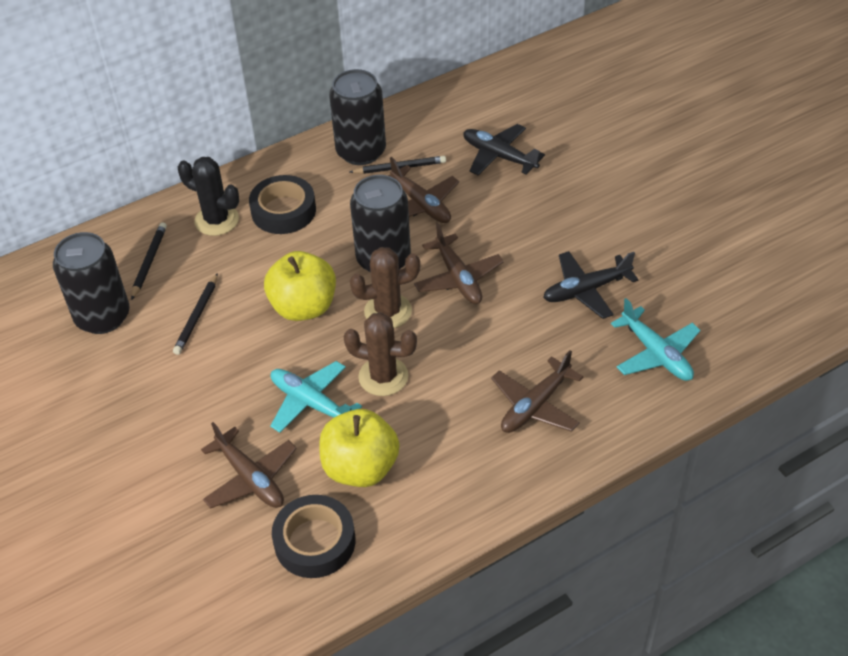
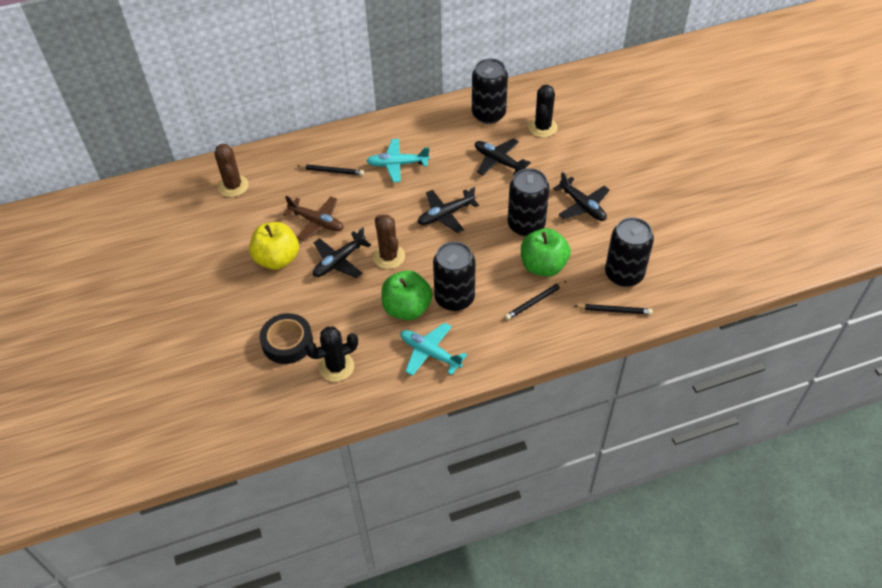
black cactus: [178,157,239,236] = 1 -> [305,327,358,382] [528,85,558,138] = 2
black can: [53,232,130,334] [329,69,386,165] [350,175,411,272] = 3 -> [433,242,476,311] [472,58,508,124] [507,168,550,237] [605,217,654,287] = 4
black plane: [463,124,545,175] [543,251,639,319] = 2 -> [313,227,371,278] [417,187,479,233] [475,138,531,175] [553,171,610,221] = 4
black tape: [249,175,316,234] [272,495,355,578] = 2 -> [260,313,313,364] = 1
brown plane: [201,422,297,508] [388,157,459,223] [414,223,504,304] [491,350,583,433] = 4 -> [283,196,344,241] = 1
green apple: none = 0 -> [381,270,433,320] [521,228,571,277] = 2
yellow apple: [264,251,336,321] [319,409,400,487] = 2 -> [249,222,299,270] = 1

